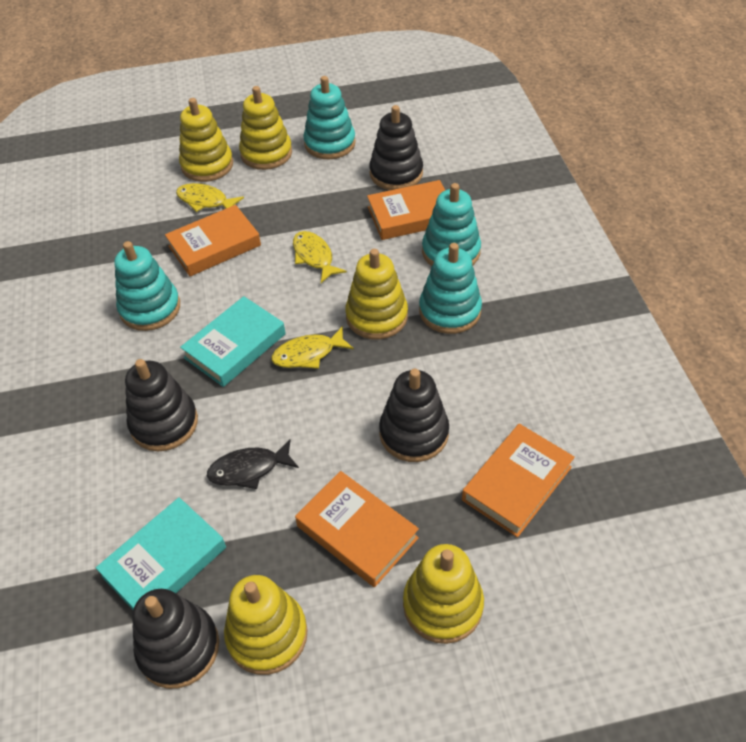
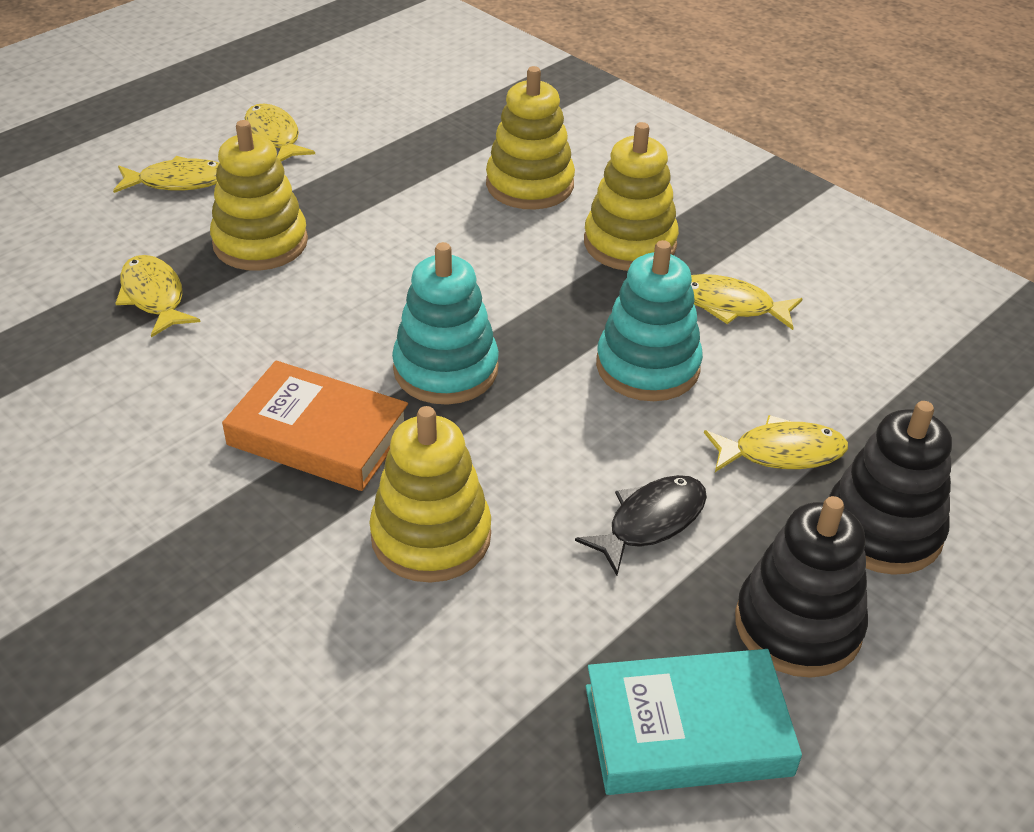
black stacking toy: [125,359,198,452] [132,589,219,689] [369,105,423,190] [379,369,449,462] = 4 -> [735,496,868,678] [829,401,952,575] = 2
orange book: [165,205,261,276] [295,471,419,587] [367,180,445,240] [462,424,575,537] = 4 -> [222,360,408,491] = 1
turquoise book: [96,497,226,610] [180,296,286,387] = 2 -> [586,649,802,795] = 1
turquoise stacking toy: [114,241,180,331] [303,76,356,159] [419,243,482,334] [422,183,481,266] = 4 -> [392,242,499,405] [596,240,703,401] = 2
yellow fish: [176,183,244,212] [271,326,354,369] [293,231,347,283] = 3 -> [113,156,220,193] [115,255,200,337] [245,104,315,162] [691,274,803,330] [704,415,848,472] = 5
yellow stacking toy: [179,98,233,182] [224,575,308,675] [239,86,292,170] [345,249,408,339] [403,544,484,644] = 5 -> [210,120,308,271] [369,406,491,583] [486,66,575,210] [584,122,679,271] = 4

